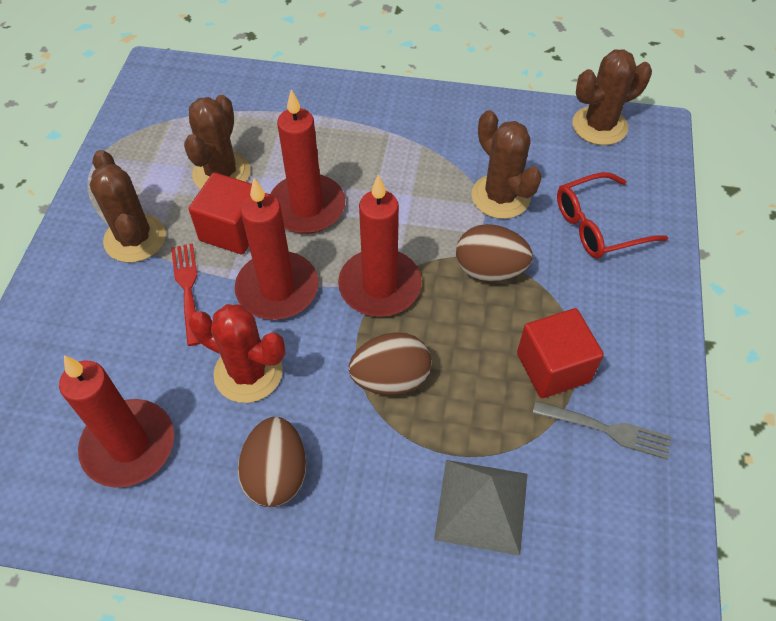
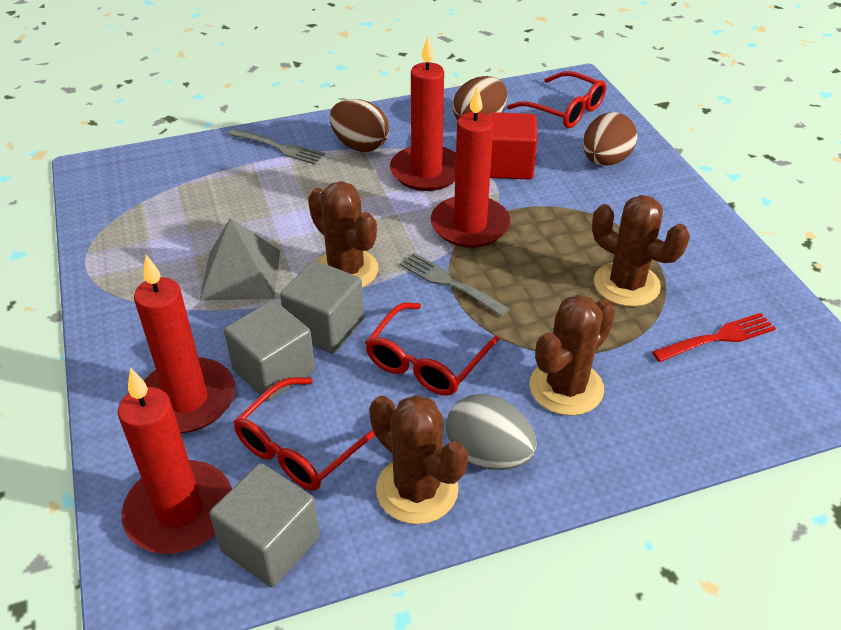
grey cube: none = 0 -> [209,463,320,587] [224,300,315,401] [280,260,364,354] = 3
grey egg: none = 0 -> [446,394,537,470] = 1
grey fork: [532,401,671,460] = 1 -> [228,129,325,165] [400,253,510,317] = 2
red cactus: [189,304,285,403] = 1 -> none = 0
red cube: [189,173,252,254] [517,308,604,398] = 2 -> [488,112,537,180] = 1
red glasses: [557,172,668,259] = 1 -> [233,377,375,491] [365,302,500,396] [507,71,606,128] = 3

